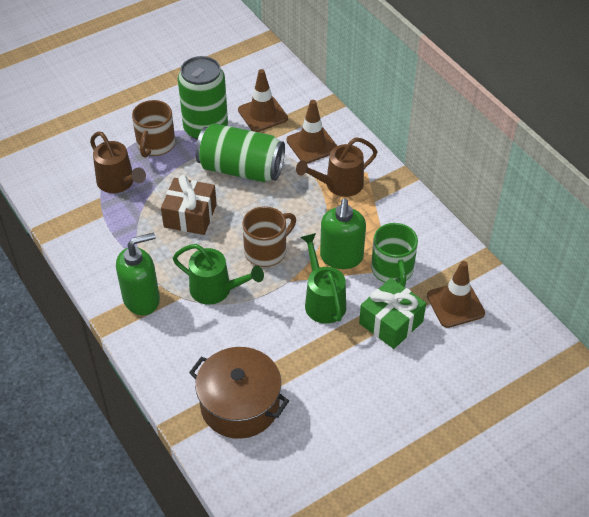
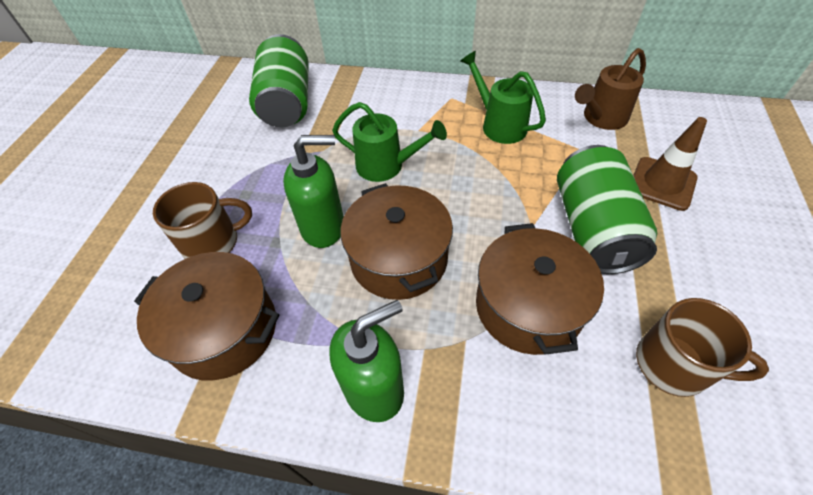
brown gift: [161,175,217,235] = 1 -> none = 0
brown pot: [189,347,289,439] = 1 -> [134,252,279,380] [340,183,453,300] [476,223,604,355] = 3
brown traffic cone: [238,69,288,132] [286,100,337,164] [427,261,485,328] = 3 -> [633,117,707,211] = 1
brown watering can: [90,131,146,193] [296,137,377,197] = 2 -> [575,48,646,130] = 1
green gift: [359,278,426,349] = 1 -> none = 0
green mug: [371,223,418,287] = 1 -> none = 0

